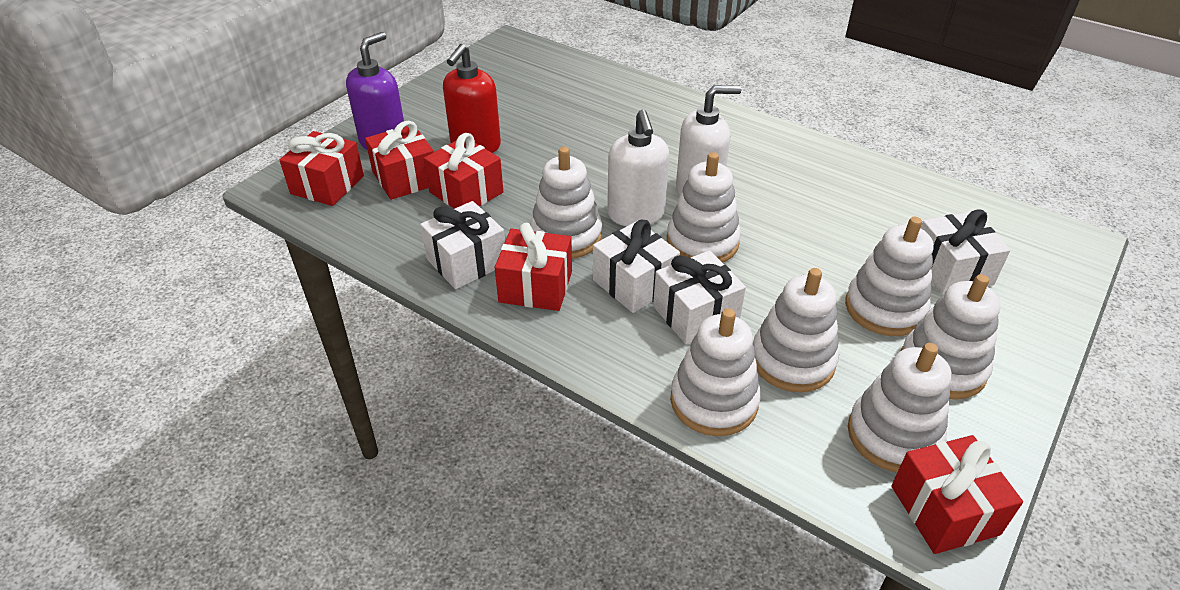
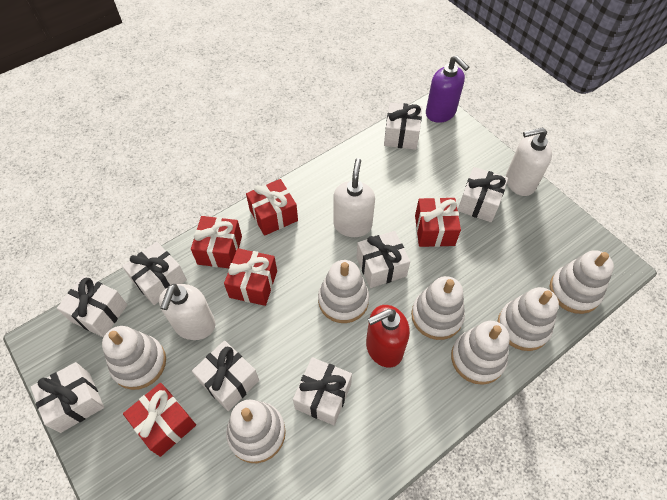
white gift: [420,201,505,289] [593,220,680,313] [653,250,746,345] [921,209,1010,295] = 4 -> [31,362,104,433] [57,275,127,338] [122,242,187,305] [192,341,259,411] [293,357,352,425] [356,231,410,288] [384,102,422,150] [458,167,508,222] = 8
white soap dispenser: [607,109,670,226] [676,85,741,195] = 2 -> [159,284,216,340] [333,158,375,237] [506,127,552,196] = 3

